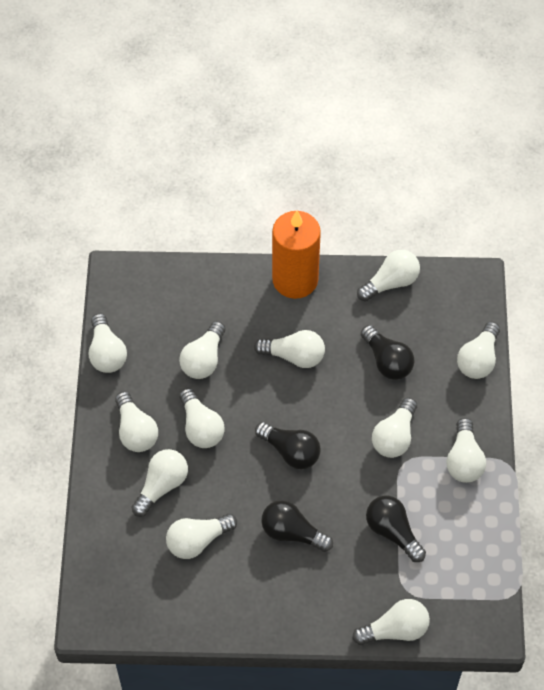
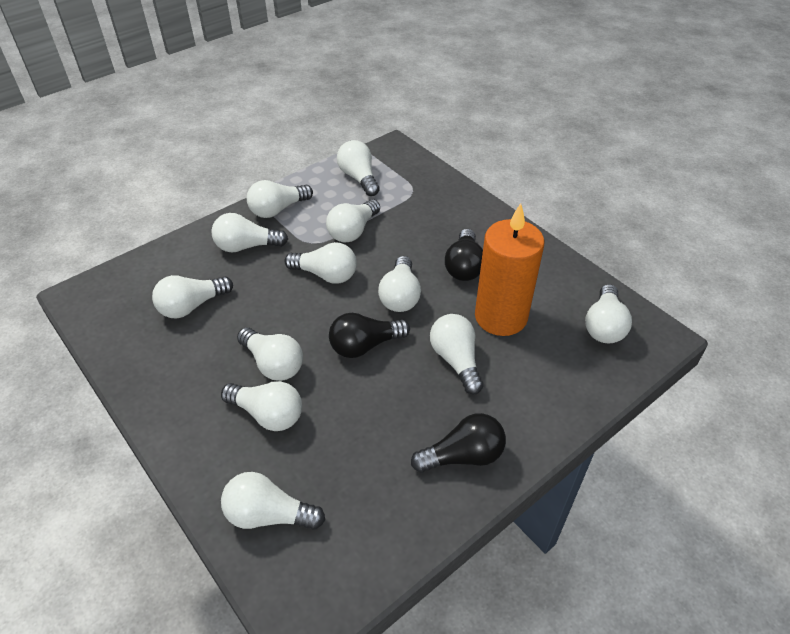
black light bulb: [255,422,321,469] [261,500,333,552] [361,325,414,380] [366,496,426,562] = 4 -> [329,313,410,358] [411,413,506,473] [445,229,483,281] = 3

